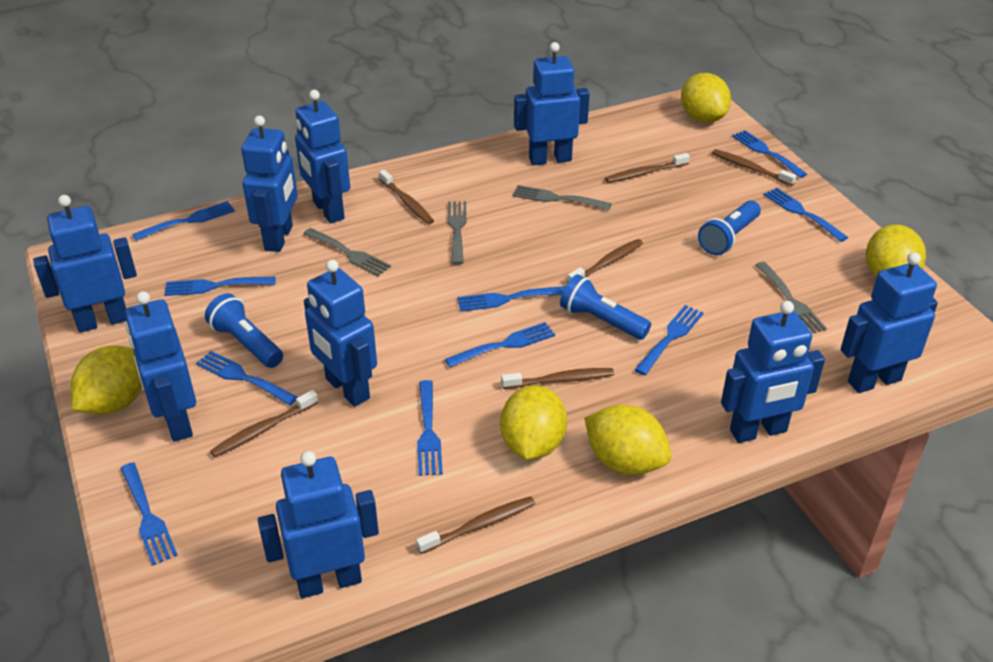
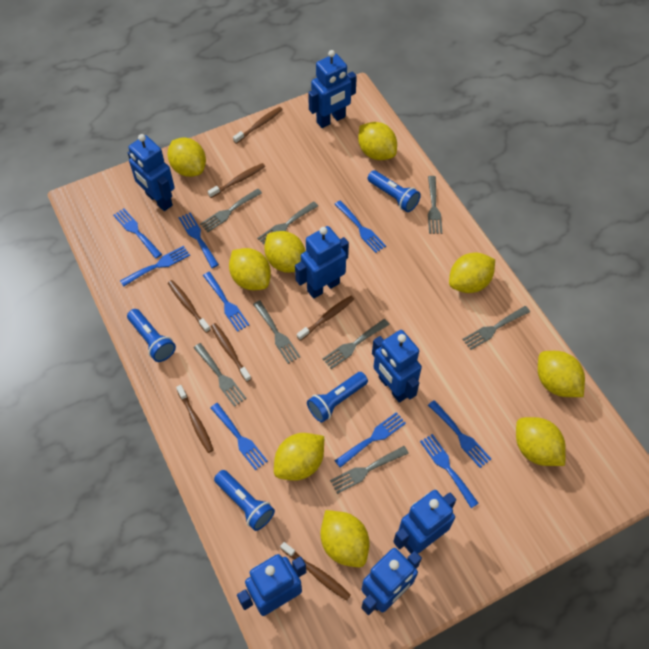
blue flashlight: [205,293,283,368] [560,274,651,340] [698,200,761,255] = 3 -> [127,309,176,362] [214,470,275,531] [307,372,368,423] [367,170,421,212] = 4
blue fork: [120,463,178,566] [132,201,235,241] [164,277,276,296] [196,351,298,405] [417,380,443,476] [445,322,555,367] [457,286,566,312] [634,305,704,375] [732,130,807,178] [764,188,848,242] = 10 -> [113,208,162,259] [120,246,190,287] [178,213,219,268] [203,272,249,332] [211,403,268,470] [334,200,386,253] [335,412,406,468] [420,434,479,508] [428,400,491,468] = 9
blue robot: [33,195,137,333] [125,291,196,442] [241,116,298,252] [258,451,379,598] [295,90,350,223] [304,260,377,407] [514,42,590,166] [721,301,825,443] [841,252,938,393] = 9 -> [128,134,175,211] [237,554,306,616] [295,226,349,299] [308,50,357,128] [362,548,422,615] [372,330,422,403] [393,490,456,554] = 7
grey fork: [304,228,391,276] [448,201,467,265] [513,185,612,210] [755,262,827,333] = 4 -> [194,343,247,407] [200,189,262,232] [253,300,300,364] [257,201,318,246] [323,319,390,369] [330,446,409,494] [428,176,442,234] [462,306,530,350] = 8
yellow lemon: [71,346,142,414] [500,385,567,460] [584,405,671,475] [681,73,731,123] [866,225,926,278] = 5 -> [167,138,206,177] [229,248,271,290] [264,231,306,273] [274,433,324,481] [321,510,369,567] [358,122,397,160] [449,253,495,293] [516,417,566,466] [538,351,585,397] = 9

